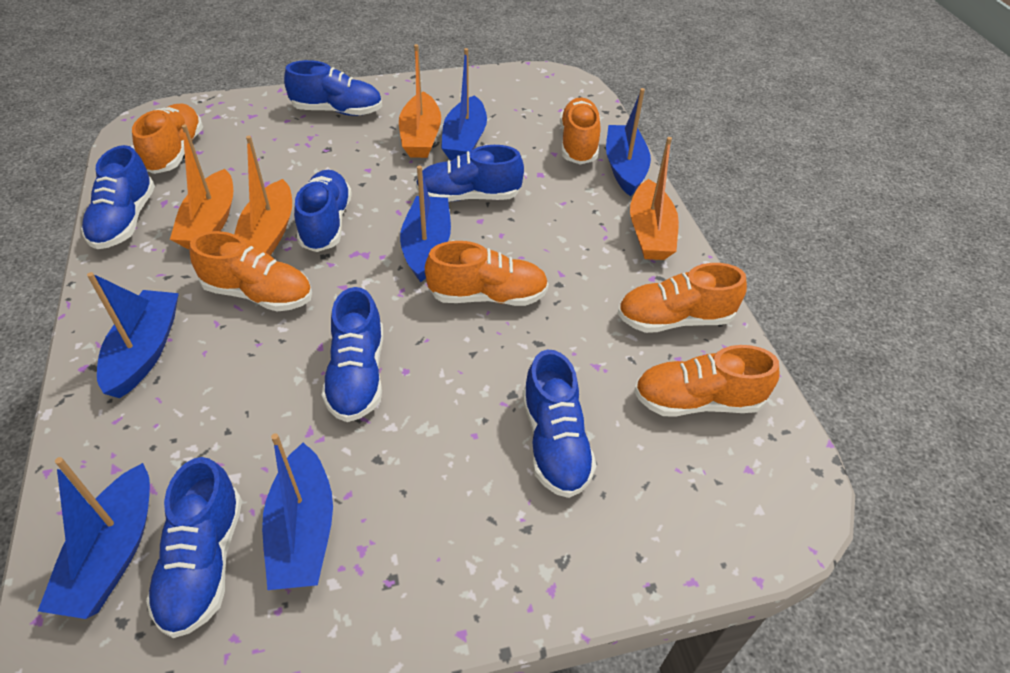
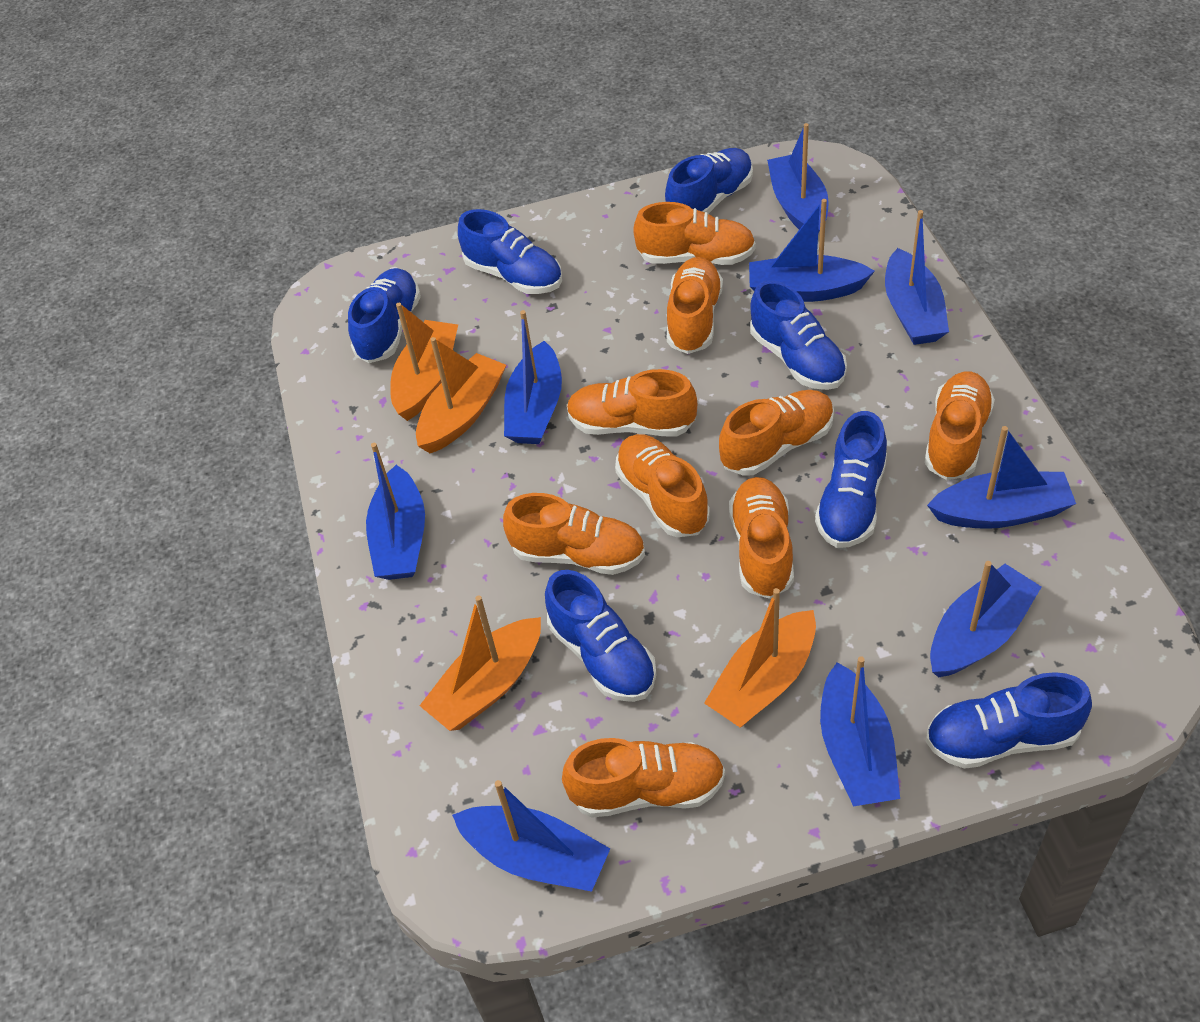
blue boat: [38,457,150,619] [87,272,179,398] [262,433,333,590] [400,166,451,282] [441,48,487,160] [606,88,651,196] = 6 -> [366,443,425,580] [452,780,610,892] [504,310,562,444] [749,199,875,302] [767,123,829,233] [820,656,900,807] [885,210,949,345] [927,426,1076,529] [930,561,1041,678] = 9
orange shoe: [132,103,203,174] [189,231,312,311] [425,241,549,306] [560,98,600,165] [617,263,747,333] [634,345,780,417] = 6 -> [503,493,645,575] [562,738,725,818] [567,369,697,436] [615,434,710,537] [633,202,756,265] [667,257,723,354] [719,390,834,476] [729,477,794,599] [924,371,995,480] = 9

